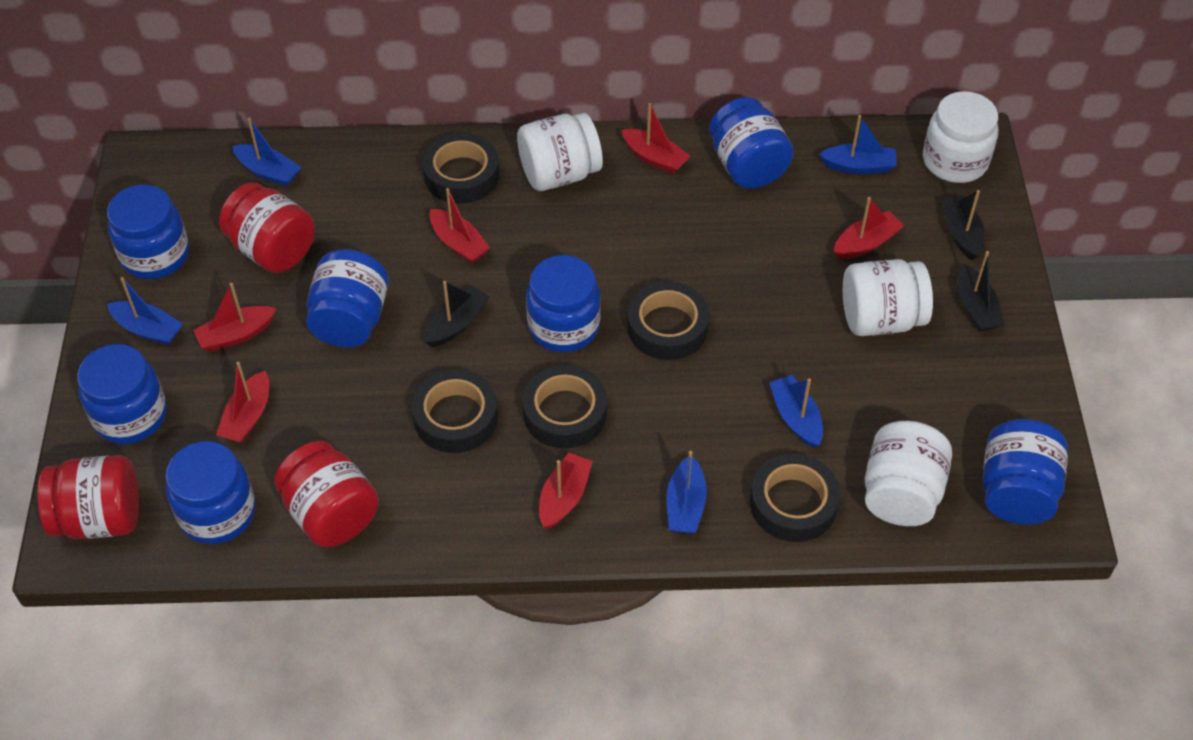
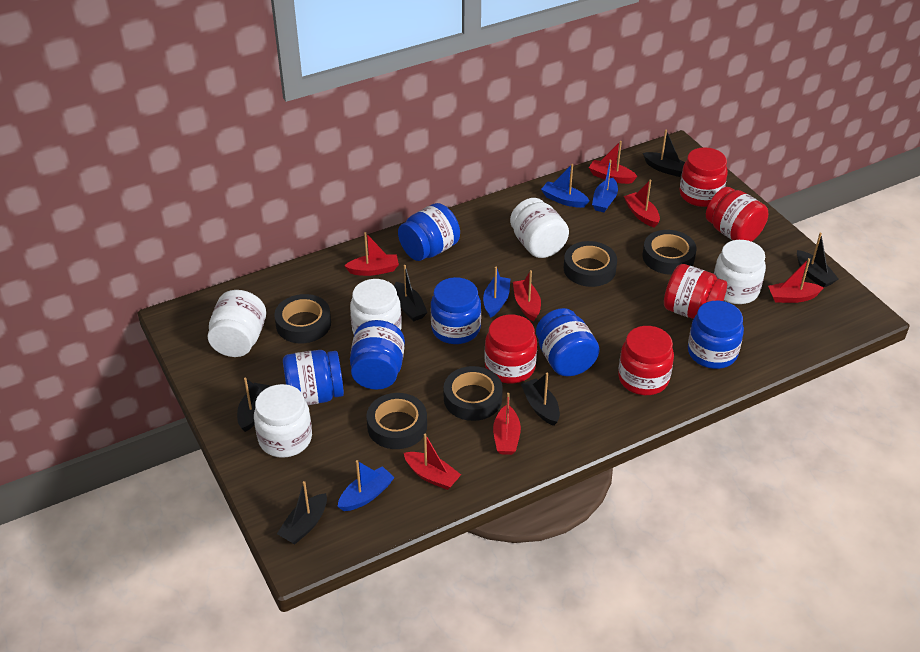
black boat: [424,281,490,347] [942,190,985,260] [958,251,1004,332] = 3 -> [237,378,271,432] [277,481,327,544] [394,265,428,321] [521,373,560,426] [643,130,685,177] [797,233,838,287] = 6
blue boat: [107,277,183,345] [232,118,301,187] [666,451,707,534] [769,375,823,448] [819,115,897,174] = 5 -> [337,460,395,511] [483,267,511,318] [541,164,589,208] [592,160,618,212] = 4
blue jar: [77,344,167,444] [107,185,189,279] [165,441,256,544] [306,249,389,347] [526,255,601,352] [709,97,794,188] [983,419,1068,525] = 7 -> [283,350,344,405] [350,320,405,390] [398,203,460,261] [431,277,481,344] [536,308,600,376] [688,301,744,369] = 6
red boat: [193,283,277,351] [216,361,269,443] [429,188,490,264] [539,452,593,529] [621,103,690,174] [834,197,904,259] = 6 -> [344,232,399,276] [404,434,461,490] [493,393,521,455] [513,270,541,322] [589,141,638,184] [624,180,660,228] [768,258,824,303] = 7
red jar: [38,455,139,539] [219,183,315,273] [274,441,379,547] = 3 -> [485,314,537,384] [618,326,674,395] [664,264,727,319] [679,147,728,207] [706,187,768,242] = 5
white jar: [517,113,603,191] [843,259,933,336] [865,421,952,526] [923,91,998,183] = 4 -> [208,290,266,357] [254,384,312,458] [350,279,402,334] [510,198,569,258] [714,240,766,304] = 5

